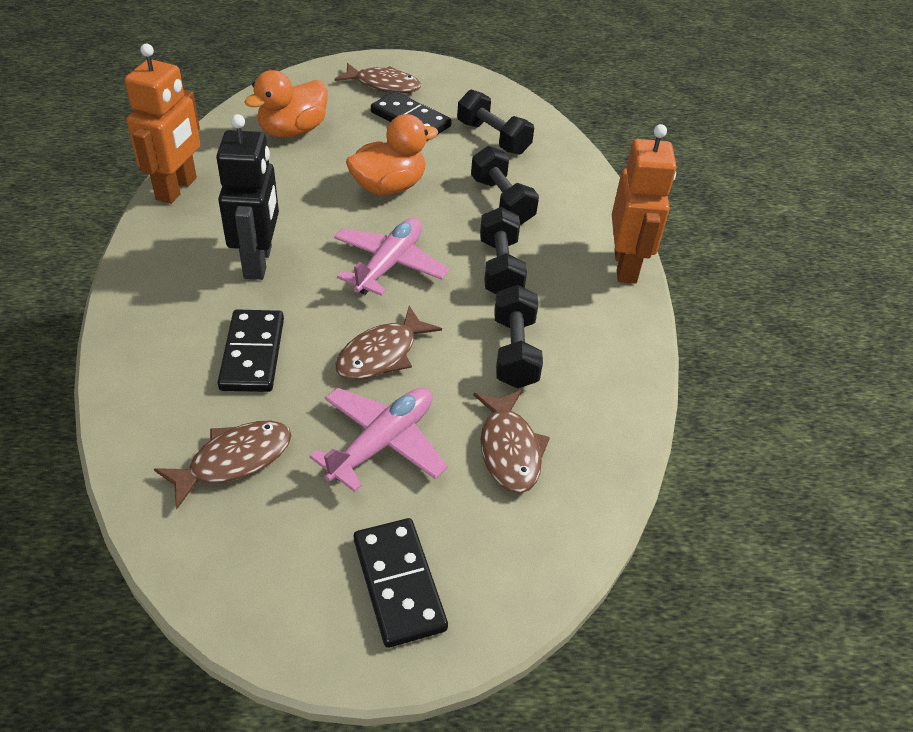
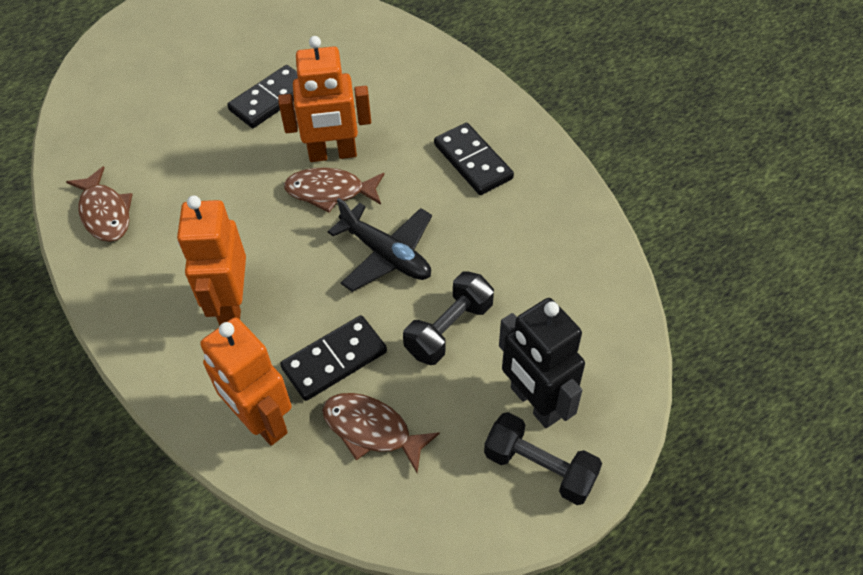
black dumbbell: [457,89,534,155] [471,146,539,225] [480,207,527,294] [494,285,543,389] = 4 -> [403,271,494,365] [484,412,602,505] = 2
black plane: none = 0 -> [328,198,432,292] = 1
brown fish: [154,420,292,509] [335,63,421,94] [336,306,442,380] [473,390,550,493] = 4 -> [66,166,133,242] [284,167,385,213] [322,393,440,473] = 3
orange duck: [244,70,327,138] [346,114,438,195] = 2 -> none = 0
orange robot: [124,44,200,204] [612,124,677,284] = 2 -> [177,195,246,326] [200,317,292,446] [278,36,371,162] = 3
pink plane: [310,388,448,492] [334,218,449,296] = 2 -> none = 0

